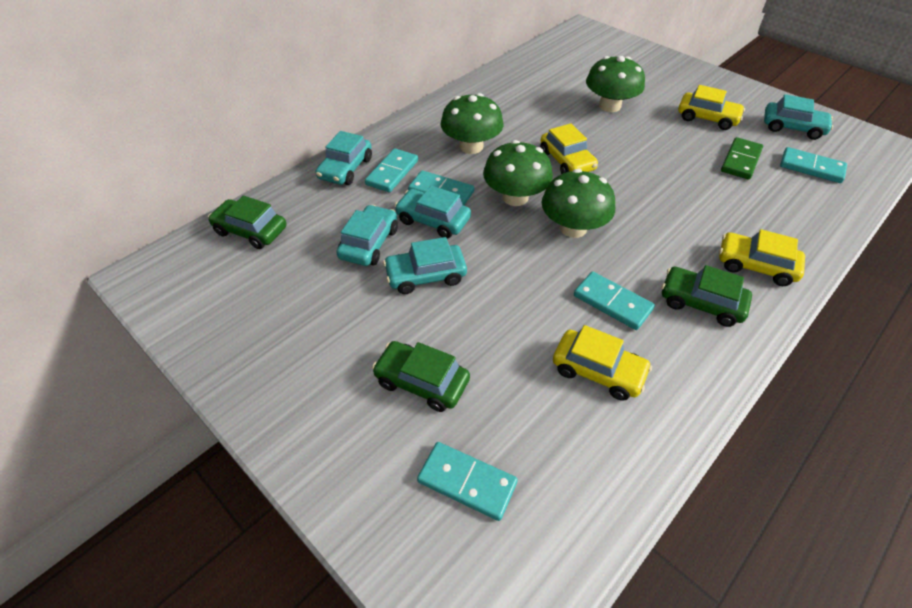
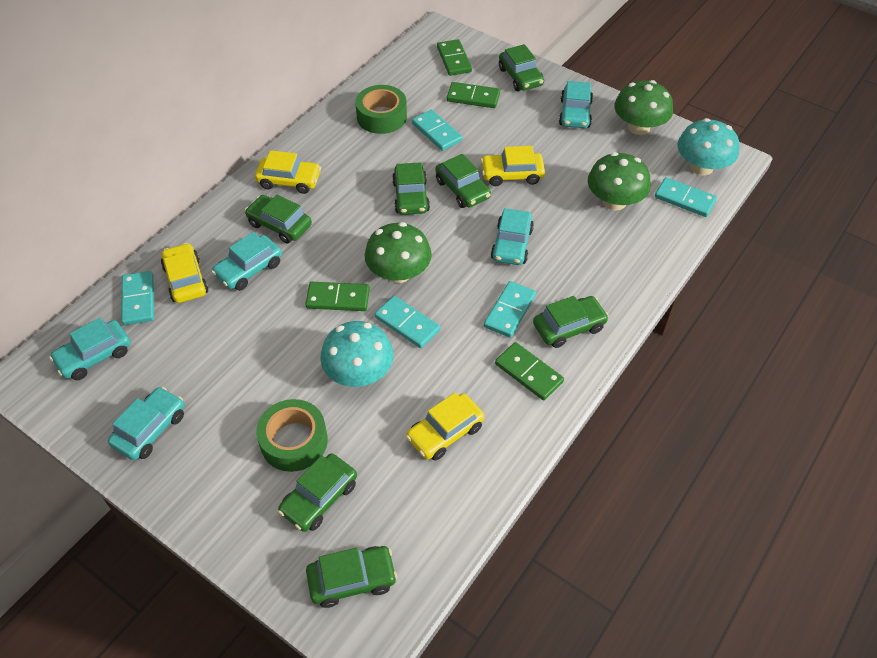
green car: [208,196,286,249] [372,341,470,412] [662,265,752,327] = 3 -> [245,195,312,243] [278,453,357,532] [306,546,397,608] [392,162,430,215] [435,154,491,208] [499,44,544,91] [533,296,609,348] = 7
green domino: [721,137,763,180] = 1 -> [305,282,370,311] [437,39,472,76] [447,82,500,108] [495,342,564,400] = 4
green mushroom: [441,93,503,154] [483,140,553,206] [541,169,615,238] [586,56,645,112] = 4 -> [365,222,432,283] [588,152,651,210] [615,80,673,135] = 3
green tape: none = 0 -> [256,399,328,472] [355,85,407,134] = 2
turquoise mushroom: none = 0 -> [320,321,393,387] [678,118,739,176] = 2

